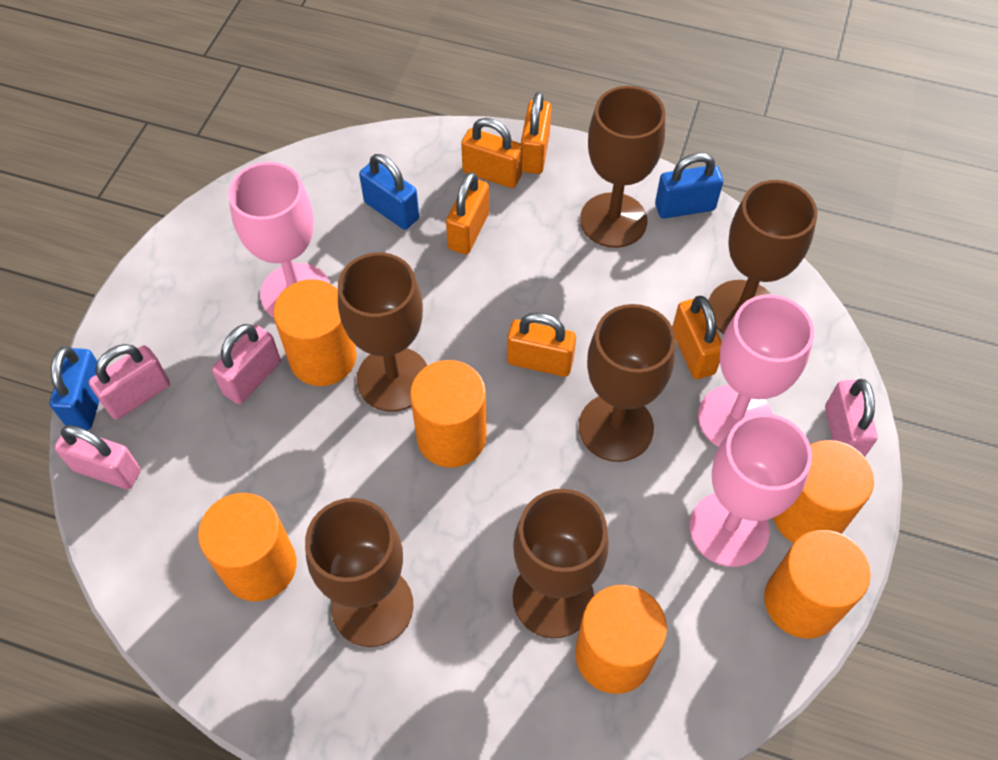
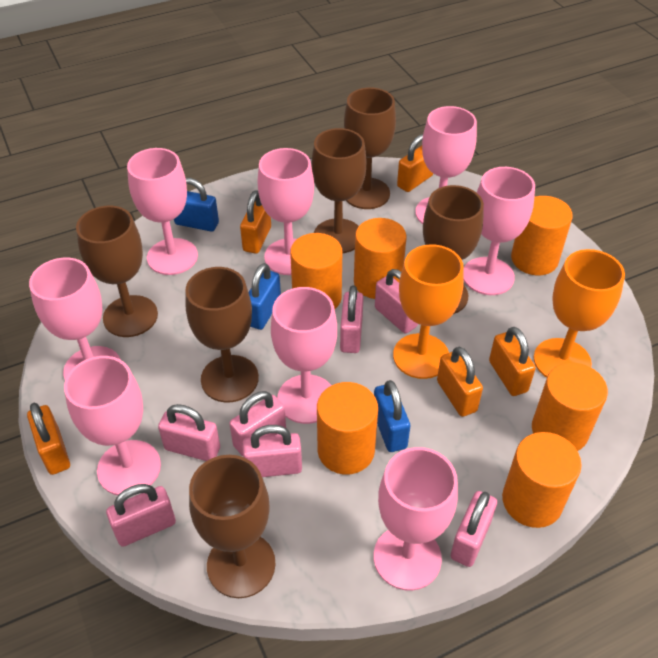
orange goblet: none = 0 -> [393,244,464,379] [534,249,625,378] = 2
pink goblet: [228,162,330,318] [690,413,812,567] [698,294,814,447] = 3 -> [29,258,121,379] [64,356,161,495] [127,148,198,275] [258,148,314,275] [271,287,337,424] [374,447,458,591] [415,106,477,224] [464,167,535,295] = 8
pink padlock: [54,425,141,489] [89,344,170,420] [212,324,281,404] [825,379,878,457] = 4 -> [106,484,176,547] [158,404,220,461] [229,391,286,456] [242,425,302,477] [340,285,364,353] [375,269,418,333] [451,491,497,567] = 7

